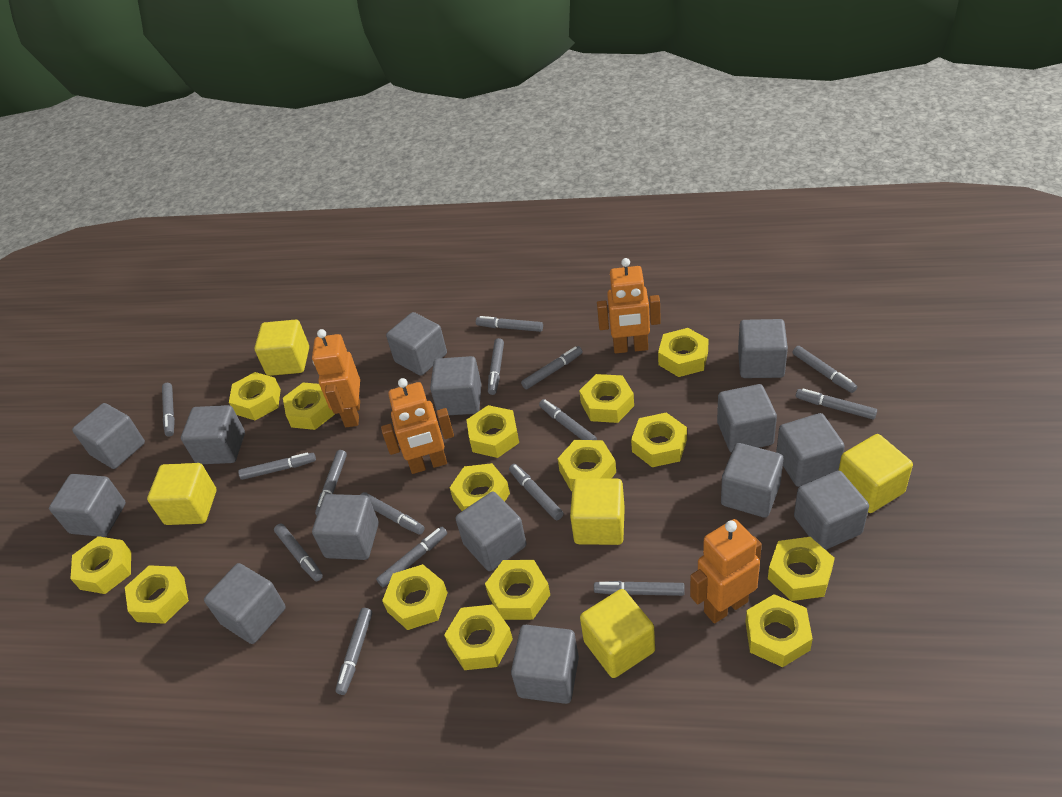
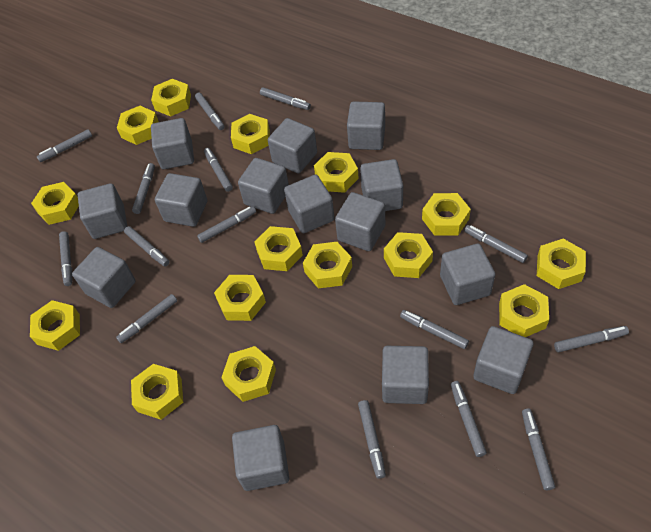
orange robot: [312,329,360,427] [381,378,454,474] [597,258,661,353] [690,519,762,623] = 4 -> none = 0
yellow cube: [147,463,216,525] [254,320,309,376] [570,478,625,545] [580,589,655,678] [838,434,913,513] = 5 -> none = 0

